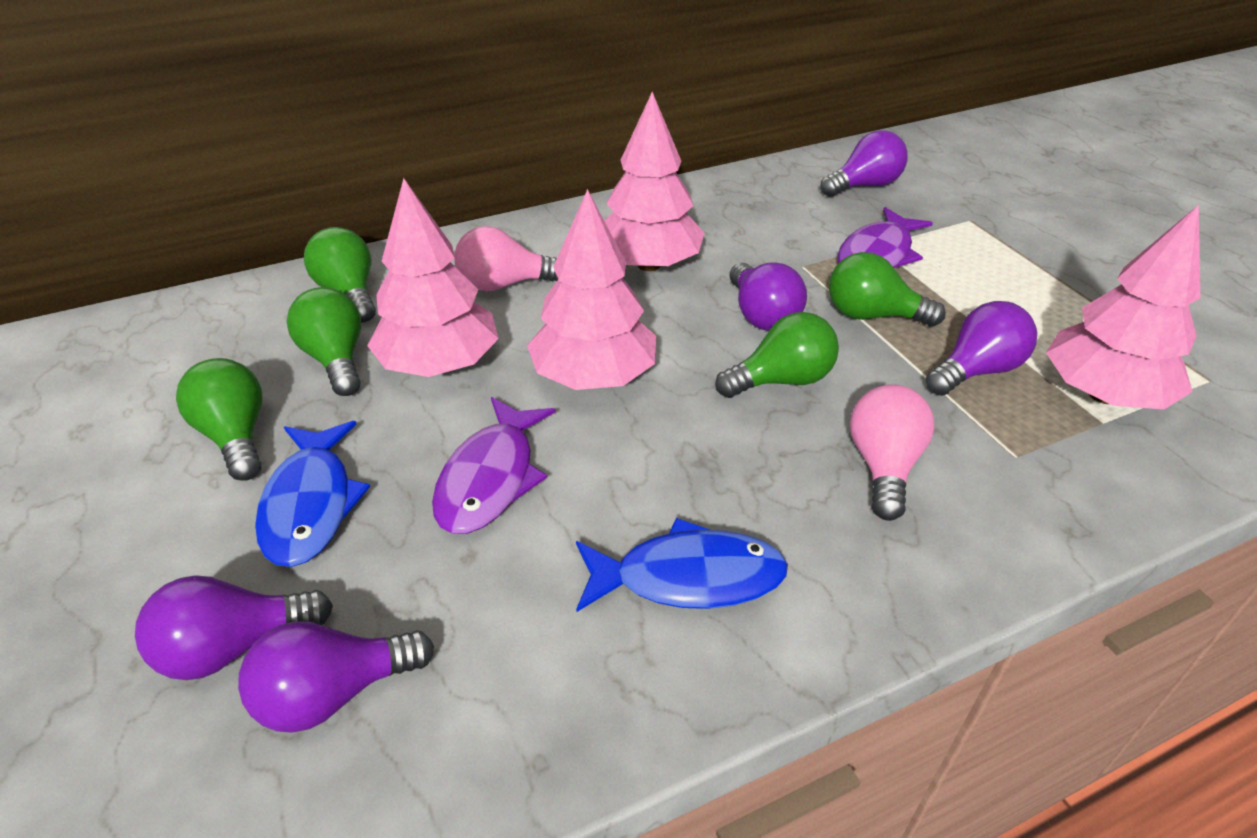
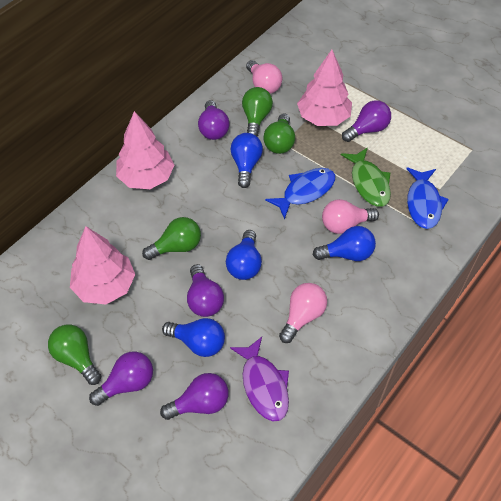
blue light bulb: none = 0 -> [162,318,225,357] [226,230,262,280] [230,133,263,188] [313,226,376,261] = 4
green fish: none = 0 -> [341,147,391,207] = 1
green light bulb: [176,358,263,481] [287,287,361,396] [304,227,376,323] [715,312,839,398] [829,252,946,327] = 5 -> [48,325,101,385] [142,217,201,260] [242,87,273,137] [263,113,295,154] = 4
pink light bulb: [454,226,558,291] [850,384,934,521] = 2 -> [246,60,282,94] [279,283,327,343] [322,199,379,234] = 3
pink tree: [367,178,499,377] [527,189,656,390] [605,92,705,271] [1046,205,1200,410] = 4 -> [70,226,135,304] [116,111,174,189] [297,50,352,126] = 3
purple fish: [432,397,555,534] [838,207,933,268] = 2 -> [230,337,289,421] = 1

